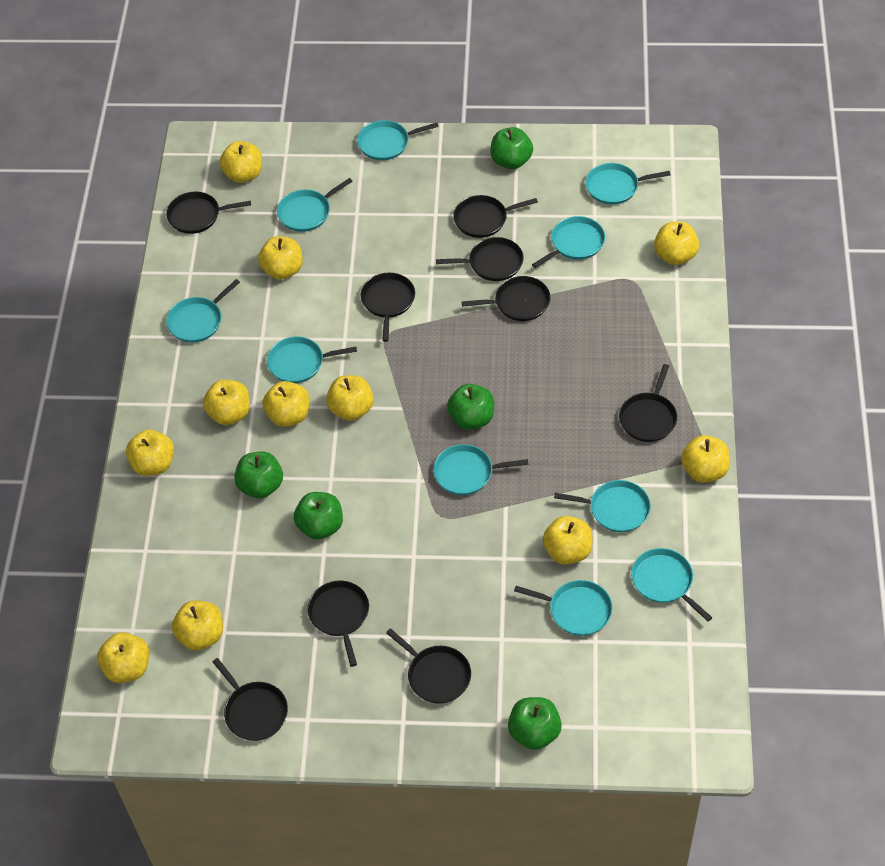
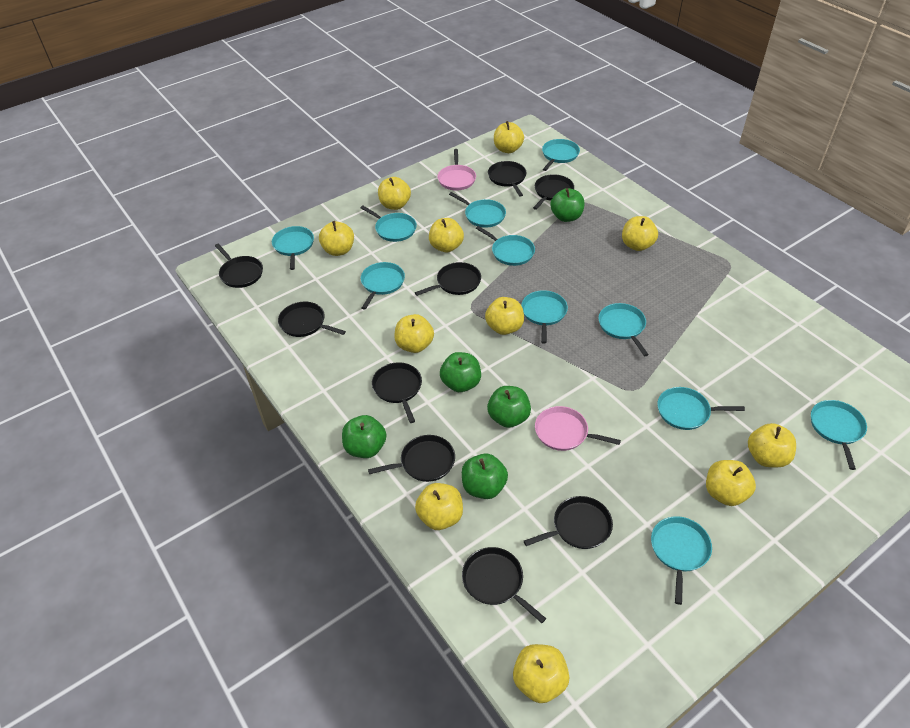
pink pan: none = 0 -> [437,149,476,191] [535,406,621,451] = 2
turquoise pan: [166,279,240,343] [267,336,357,383] [277,178,353,232] [357,120,439,161] [433,444,529,495] [514,580,613,636] [532,216,605,268] [554,480,651,532] [585,163,670,205] [631,548,713,621] = 10 -> [272,226,314,270] [360,205,417,242] [361,262,405,310] [449,192,506,228] [476,226,535,266] [521,290,568,344] [542,139,580,171] [598,303,649,356] [651,516,712,605] [657,387,745,430] [811,400,867,470] = 11

